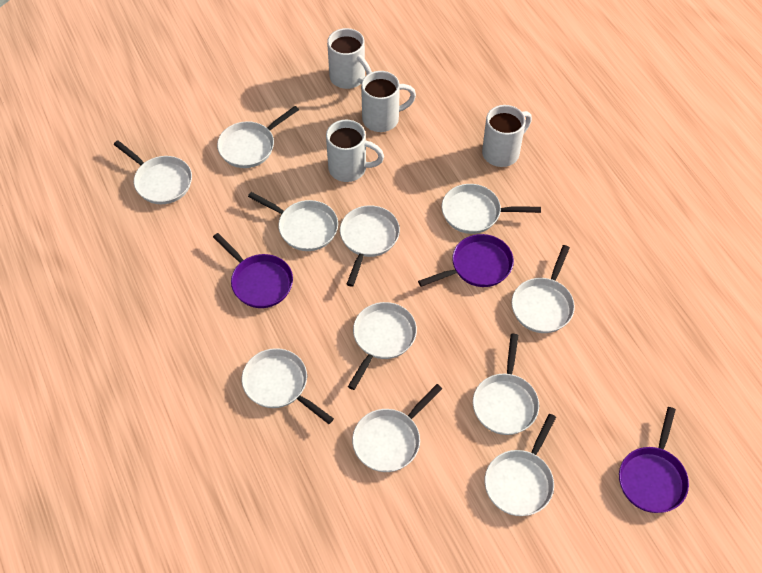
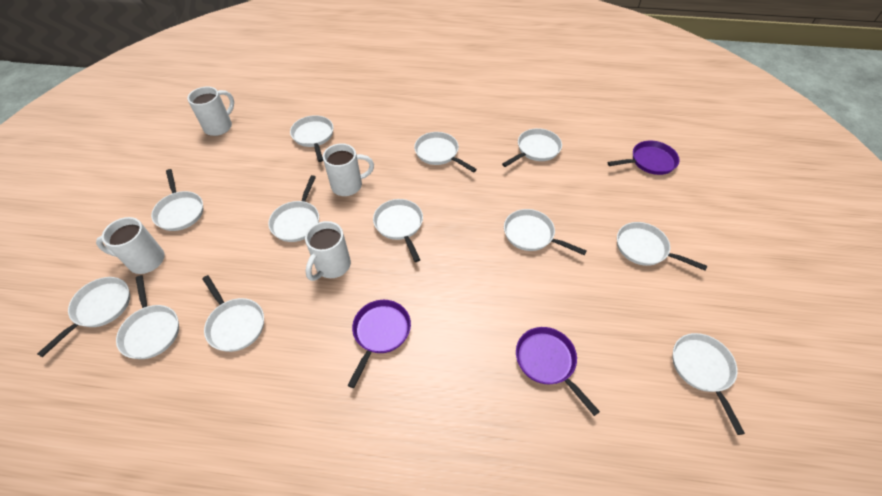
white pan: [114,140,192,204] [217,106,299,168] [242,348,334,424] [248,192,338,251] [340,205,400,287] [348,302,417,390] [352,384,442,472] [442,184,541,234] [473,334,539,435] [485,414,556,516] [511,245,575,333] = 11 -> [37,277,130,357] [116,275,179,359] [151,169,203,231] [202,275,264,352] [268,175,319,242] [290,115,334,162] [373,199,423,262] [414,132,477,172] [502,128,562,167] [504,209,587,255] [617,222,707,271] [672,333,745,435] = 12

